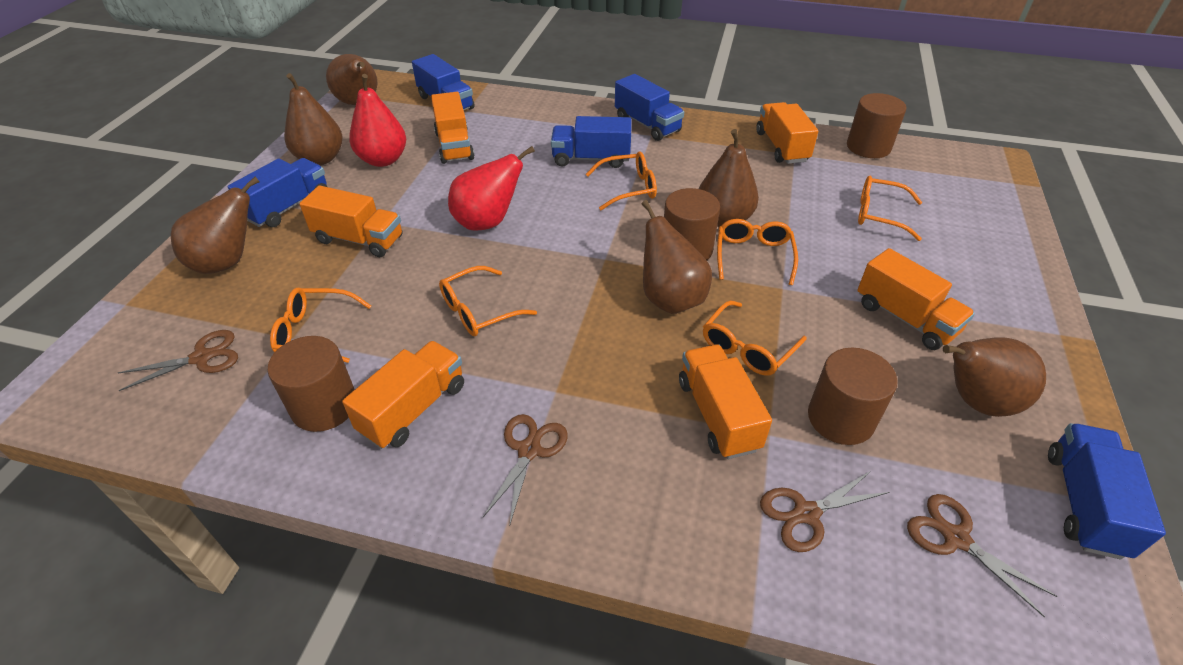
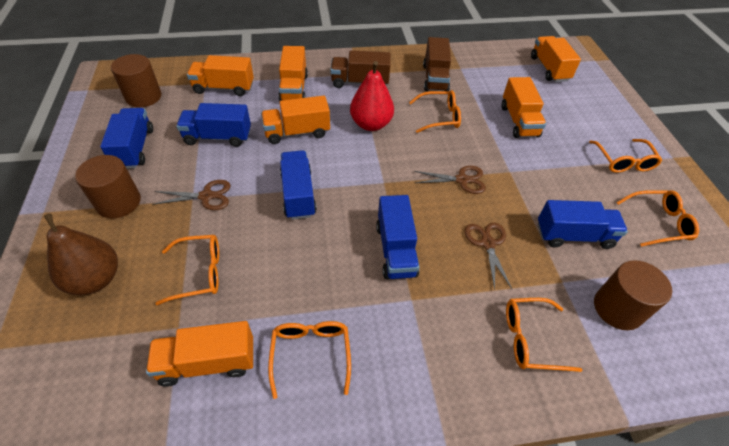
brown cylinder: [267,336,355,432] [664,188,720,261] [808,348,898,445] [847,93,906,158] = 4 -> [75,155,141,219] [111,54,162,108] [594,260,672,330] = 3
brown pear: [171,177,260,274] [284,73,343,165] [326,54,378,105] [642,200,712,314] [699,129,759,227] [943,337,1046,417] = 6 -> [44,214,118,295] = 1
brown scissors: [118,330,238,391] [483,414,568,524] [760,471,890,552] [907,494,1058,617] = 4 -> [152,180,231,210] [414,166,486,194] [464,223,512,290] = 3
brown truck: none = 0 -> [330,50,391,88] [423,37,451,91] = 2
red pear: [349,74,406,167] [448,146,535,231] = 2 -> [350,61,394,131] = 1

